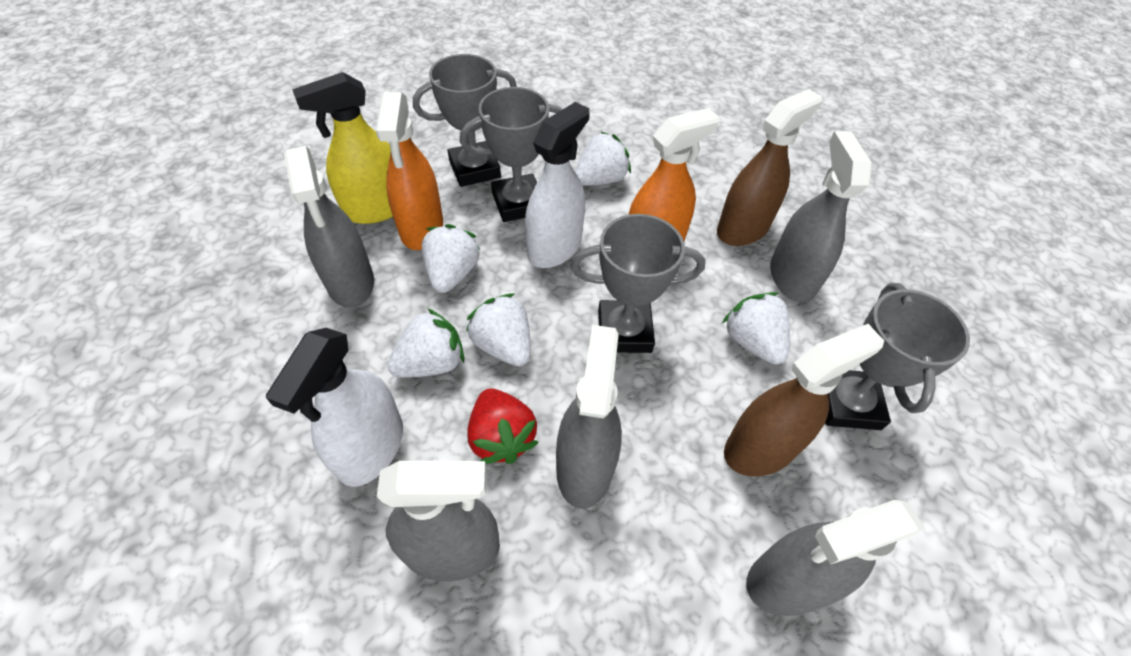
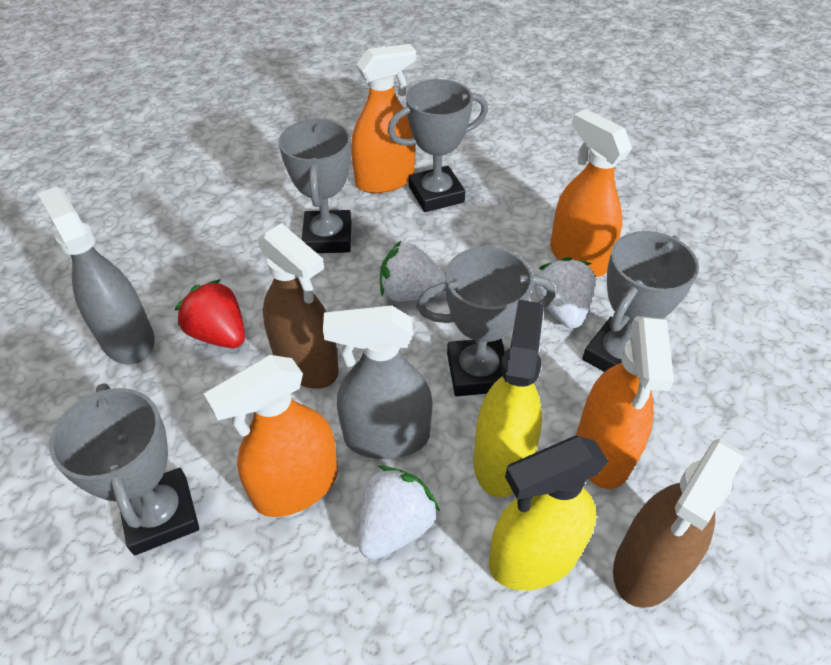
grey spray bottle: [284,146,374,308] [377,461,500,581] [556,325,622,509] [746,500,925,616] [770,131,872,303] = 5 -> [37,186,155,365] [323,305,433,459] = 2
grey trophy: [413,54,517,187] [460,87,563,222] [571,214,705,353] [825,283,970,430] = 4 -> [49,384,199,555] [279,119,352,253] [388,79,488,212] [417,246,555,396] [582,231,699,372] = 5
orange spray bottle: [376,92,443,250] [628,108,719,241] = 2 -> [204,355,338,517] [351,44,416,193] [550,109,632,277] [576,316,674,489] = 4
white spray bottle: [266,328,403,487] [525,102,590,268] = 2 -> none = 0
white strawberry: [387,308,464,378] [422,224,480,293] [466,293,531,366] [575,132,631,186] [722,292,790,365] = 5 -> [358,466,440,560] [380,241,446,302] [534,257,595,329] = 3
yellow spray bottle: [292,72,393,224] = 1 -> [473,300,544,497] [489,436,609,590] = 2

